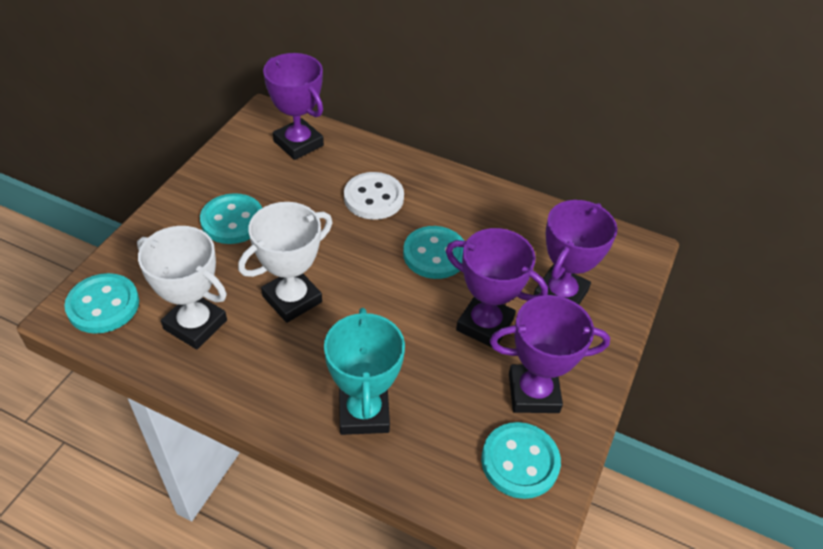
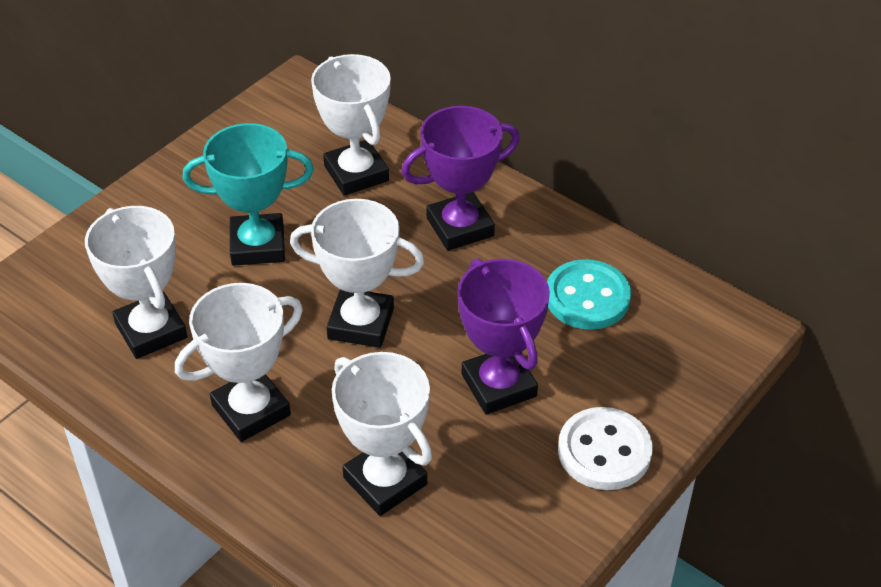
purple trophy: [263,53,324,160] [446,228,548,347] [490,295,610,413] [534,200,617,305] = 4 -> [401,106,520,251] [458,258,550,415] = 2
turquoise button: [64,273,139,334] [200,193,262,244] [403,226,464,279] [481,422,561,499] = 4 -> [547,259,631,330] = 1
white trophy: [137,226,227,350] [238,202,332,323] = 2 -> [85,206,187,359] [175,283,303,442] [290,199,424,348] [311,54,391,196] [332,352,432,516] = 5

